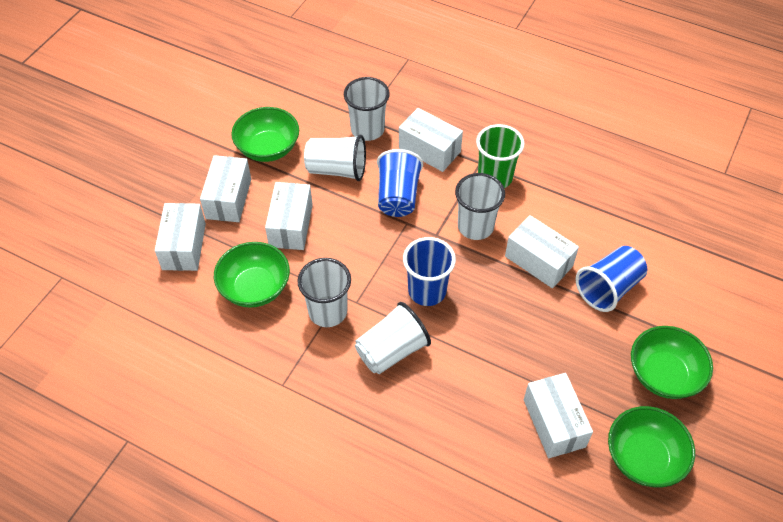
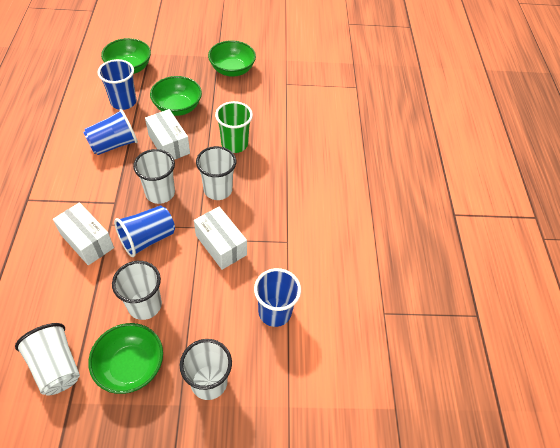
blue cup: [377,149,423,217] [403,237,456,306] [576,246,647,312] = 3 -> [83,109,138,155] [98,59,136,110] [114,205,175,257] [254,268,301,327] = 4
white box: [155,203,206,271] [200,155,251,222] [265,182,313,250] [399,108,463,172] [505,215,579,288] [524,373,593,458] = 6 -> [53,202,114,266] [145,109,190,160] [194,206,247,270] = 3

